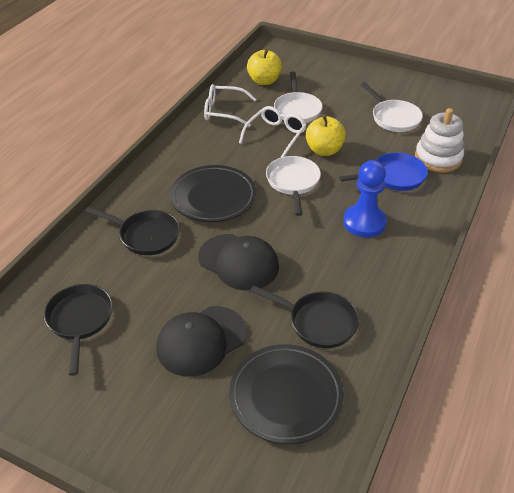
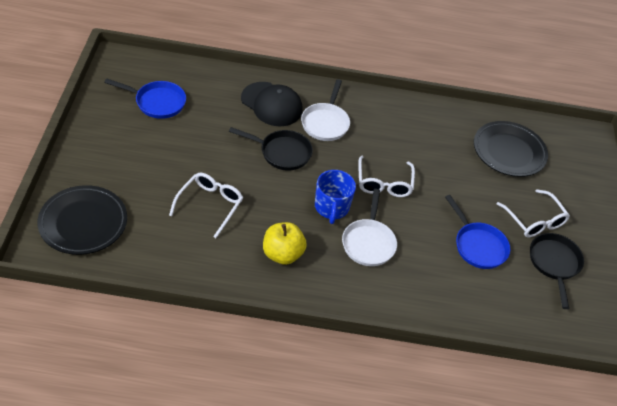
black cap: [156,306,247,377] [198,234,279,291] = 2 -> [241,82,303,126] = 1
black pan: [44,284,113,376] [86,207,180,255] [250,285,359,348] = 3 -> [229,127,313,171] [530,233,584,309] = 2
blue mug: none = 0 -> [315,170,356,224] = 1
blue pan: [339,153,428,191] = 1 -> [104,79,186,119] [445,195,510,269] = 2
blue pawn: [343,160,387,237] = 1 -> none = 0
white glasses: [204,84,256,127] [239,106,307,157] = 2 -> [169,173,243,238] [358,155,415,197] [496,189,570,237] = 3
white pan: [266,156,321,216] [274,71,323,123] [361,82,423,132] = 3 -> [301,79,350,141] [342,189,397,266] = 2
white stacking toy: [415,108,464,172] = 1 -> none = 0
yellow apple: [247,48,282,85] [305,115,346,156] = 2 -> [263,222,307,265] = 1

